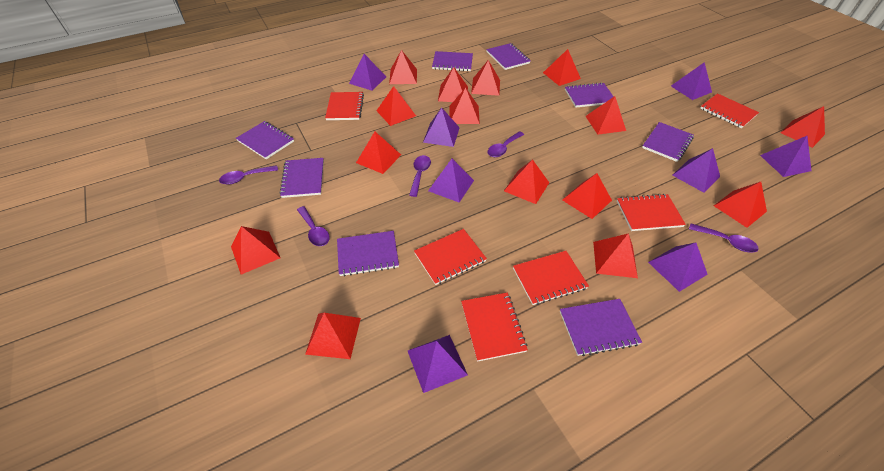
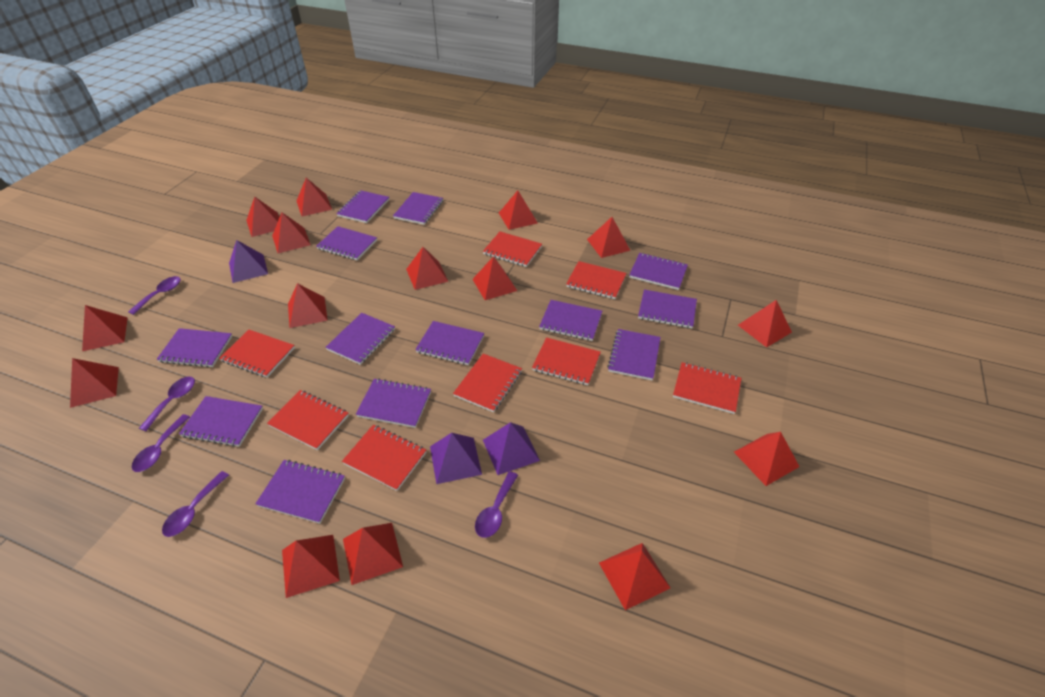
purple notebook: [236,121,294,159] [279,158,324,198] [337,231,399,276] [432,51,473,71] [486,43,530,70] [560,299,642,356] [565,82,614,108] [642,122,694,162] = 8 -> [157,328,232,368] [179,396,263,447] [255,460,345,524] [316,226,377,260] [326,313,395,365] [337,190,389,223] [356,378,431,428] [393,192,443,225] [415,321,484,365] [539,300,602,341] [607,329,661,380] [629,253,688,290] [638,289,697,328] = 13
purple pyramid: [349,54,386,91] [408,335,468,393] [423,107,460,147] [428,159,474,202] [648,242,708,292] [671,62,712,100] [672,148,720,193] [760,136,811,177] = 8 -> [229,240,268,283] [430,433,482,484] [483,422,540,475] = 3
red notebook: [325,92,364,120] [414,229,487,285] [461,292,528,362] [513,251,589,305] [617,194,686,231] [700,93,759,128] = 6 -> [219,330,295,377] [267,390,349,450] [342,425,426,491] [453,354,522,412] [483,232,542,267] [532,337,601,385] [566,261,627,299] [673,362,741,414] = 8

